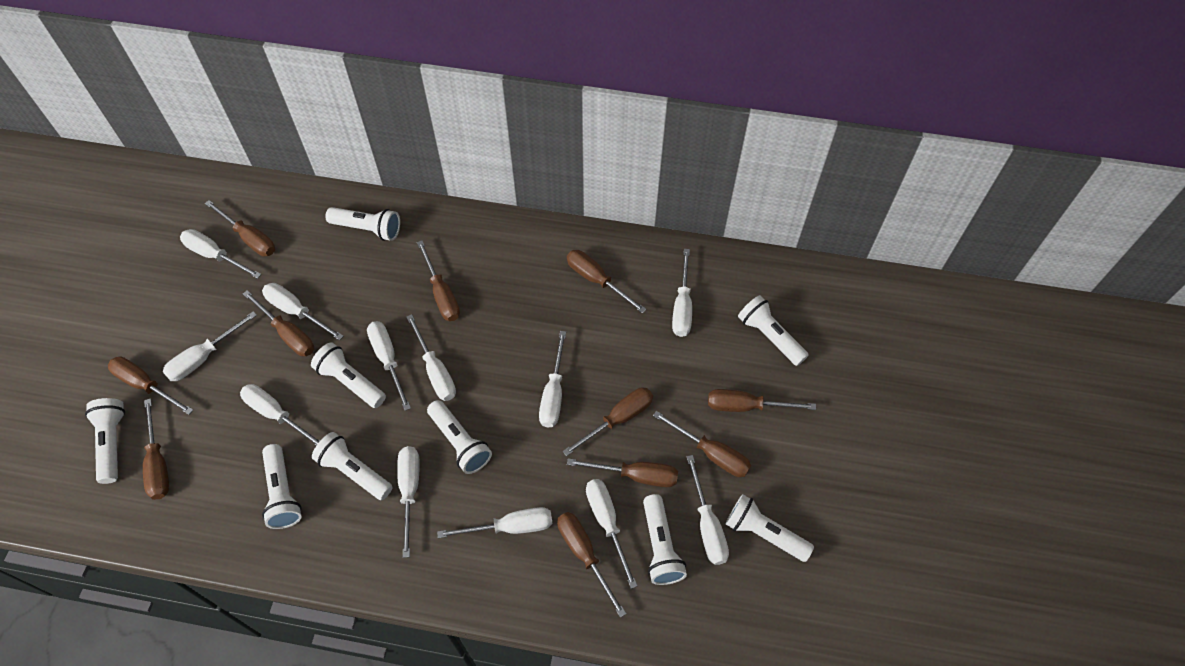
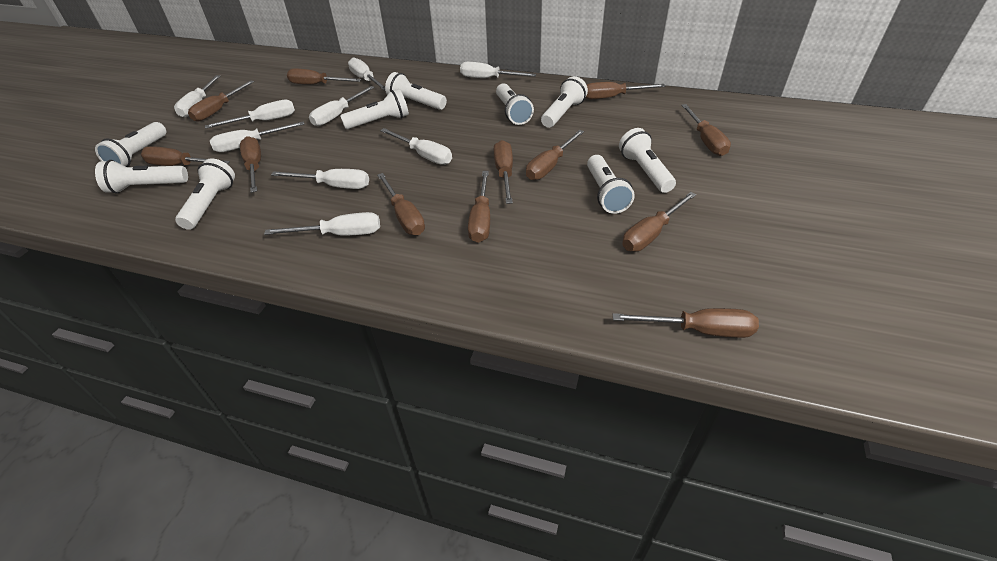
brown screwdriver: [108,356,193,415] [143,398,169,500] [205,200,275,256] [243,290,314,356] [417,240,460,321] [557,512,626,618] [562,387,653,456] [567,250,646,313] [567,458,678,487] [653,411,751,477] [708,389,816,412] = 11 -> [141,146,230,166] [188,80,254,122] [240,136,261,193] [287,69,361,85] [377,173,425,235] [468,171,490,243] [494,140,513,204] [526,130,584,180] [585,82,665,99] [613,308,759,338] [622,192,696,252] [681,104,731,156] = 12
white screwdriver: [163,311,257,381] [180,229,261,279] [240,384,321,446] [262,283,343,340] [367,321,411,411] [397,446,420,558] [406,314,456,401] [437,507,553,538] [539,331,566,428] [586,479,637,589] [672,249,692,337] [686,455,729,565] = 12 -> [174,75,220,117] [205,100,295,129] [210,121,305,152] [264,212,380,236] [271,169,369,189] [309,86,375,126] [348,58,385,90] [380,128,452,165] [460,62,536,78] = 9

